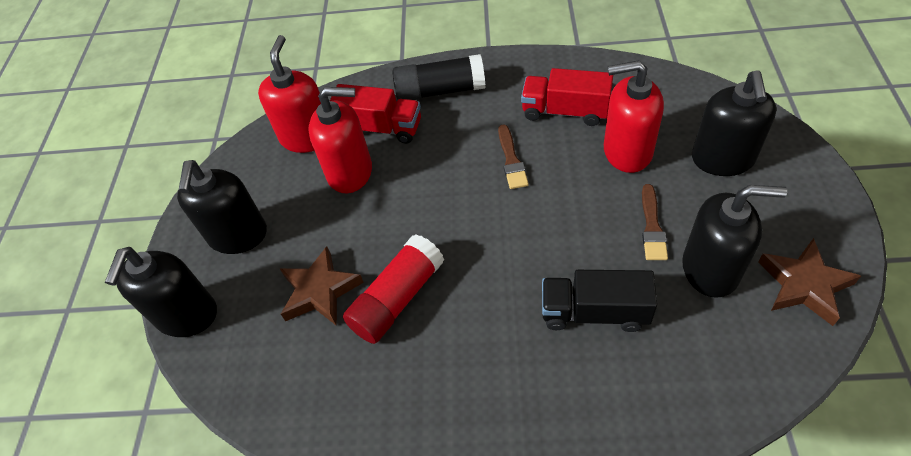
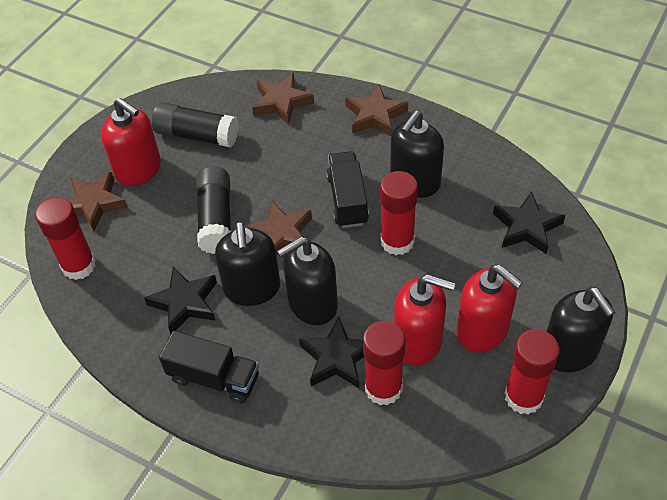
black glue stick: [392,54,486,100] = 1 -> [152,102,239,147] [196,166,231,254] = 2
black star: none = 0 -> [144,266,217,334] [299,317,364,388] [493,192,565,254] = 3
black truck: [542,270,657,332] = 1 -> [159,331,259,404] [326,151,369,228] = 2
brown brush: [498,125,529,189] [642,184,668,260] = 2 -> none = 0
brown star: [280,246,364,326] [758,238,861,326] = 2 -> [69,172,128,231] [244,200,312,255] [252,73,314,125] [345,84,408,136] = 4
red glue stick: [343,235,444,344] = 1 -> [35,197,96,280] [363,321,405,406] [380,171,418,255] [505,329,559,415] = 4
red truck: [330,84,421,144] [521,68,613,126] = 2 -> none = 0

